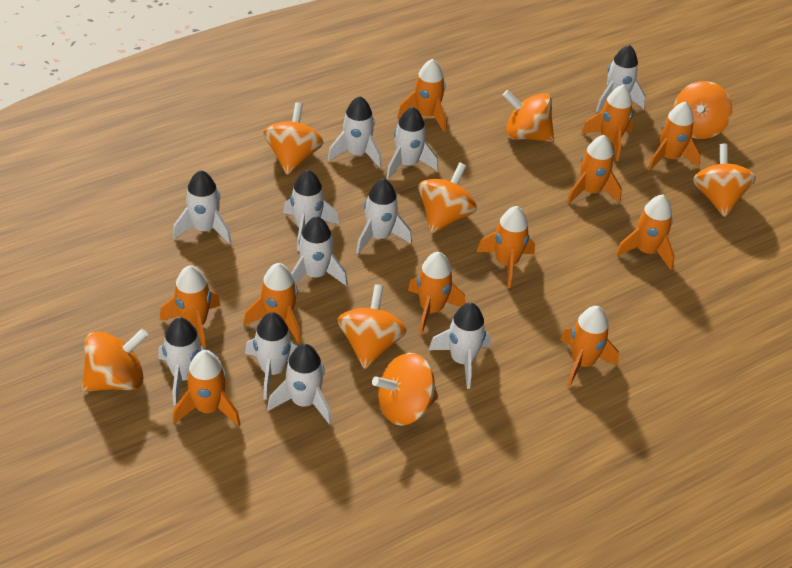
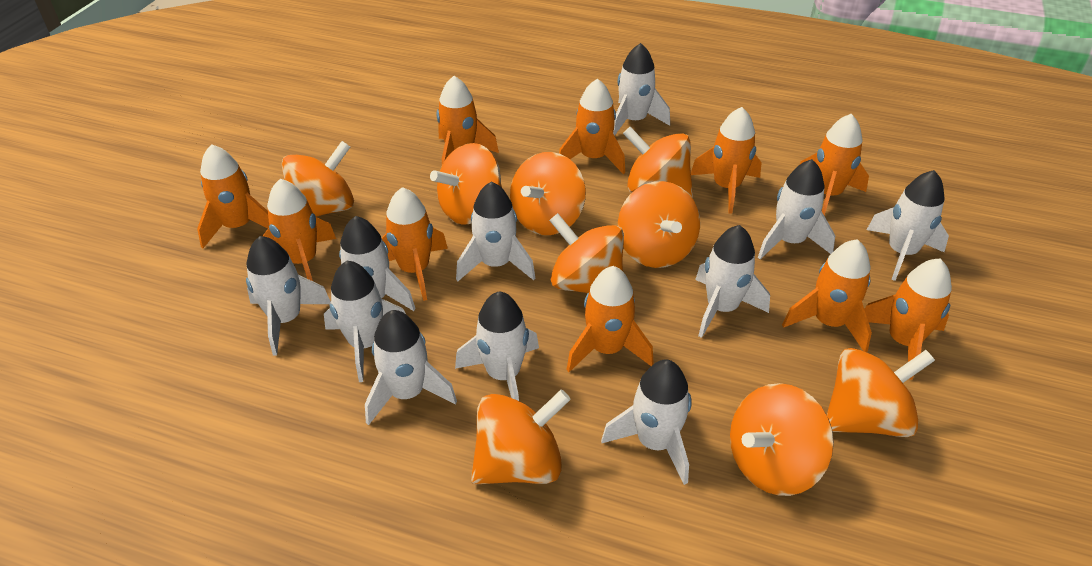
orange rocket: [160,265,221,348] [173,350,241,426] [243,263,301,344] [397,59,446,132] [408,252,465,334] [477,206,535,288] [560,306,619,388] [567,135,622,204] [582,85,633,161] [615,195,675,270] [648,102,701,170] = 11 -> [197,144,269,248] [263,179,336,281] [382,187,448,301] [437,76,499,165] [559,78,625,174] [566,266,654,372] [691,107,762,214] [782,239,872,352] [799,114,869,216] [864,258,952,380] = 10
orange spinning top: [81,329,148,392] [263,102,323,175] [338,284,407,369] [372,353,438,426] [418,162,477,233] [503,90,554,142] [674,81,732,139] [693,144,756,217] = 8 -> [282,141,354,217] [430,143,502,225] [471,389,571,484] [510,152,586,235] [549,213,624,293] [618,181,700,268] [623,127,693,198] [730,383,834,496] [827,348,935,437] = 9

